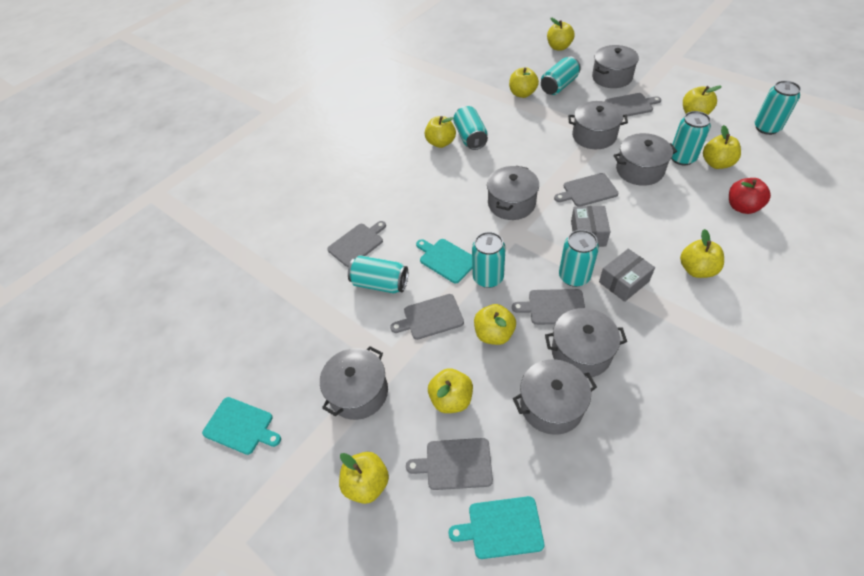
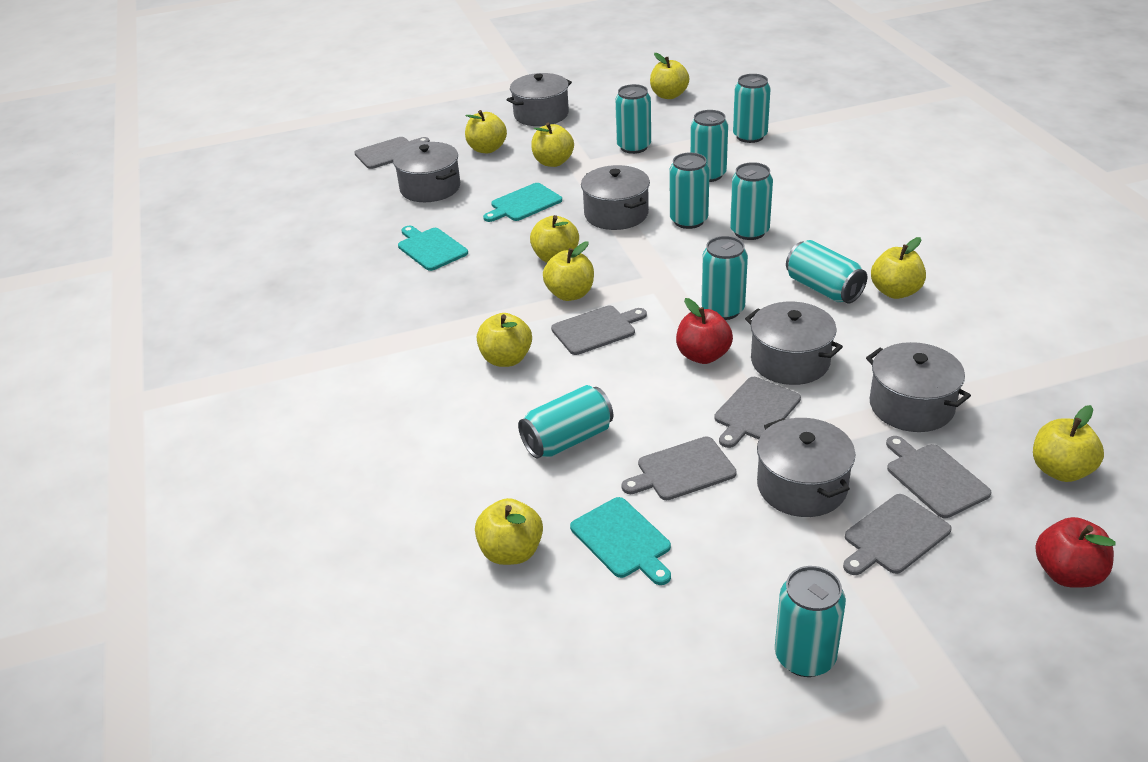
grey box: [571,206,610,247] [599,249,655,302] = 2 -> none = 0
grey pot: [320,346,388,420] [487,165,539,220] [513,359,597,435] [545,308,627,378] [568,101,628,149] [592,45,639,88] [613,133,677,186] = 7 -> [393,142,460,202] [507,73,572,126] [581,165,650,230] [745,302,843,385] [757,418,855,517] [866,342,971,432] = 6
red apple: [729,178,771,214] = 1 -> [676,298,733,364] [1035,517,1116,588] = 2
turquoise can: [348,255,408,294] [453,106,488,150] [472,232,506,288] [541,56,581,95] [559,230,599,287] [671,111,711,165] [755,81,801,135] = 7 -> [518,385,613,459] [615,84,651,154] [670,152,710,229] [690,110,728,182] [701,236,748,320] [730,162,773,240] [733,74,771,143] [775,566,846,677] [786,240,867,304] = 9

